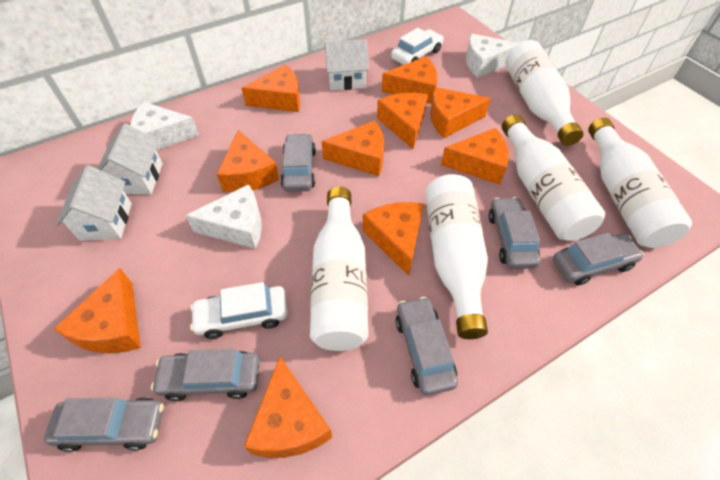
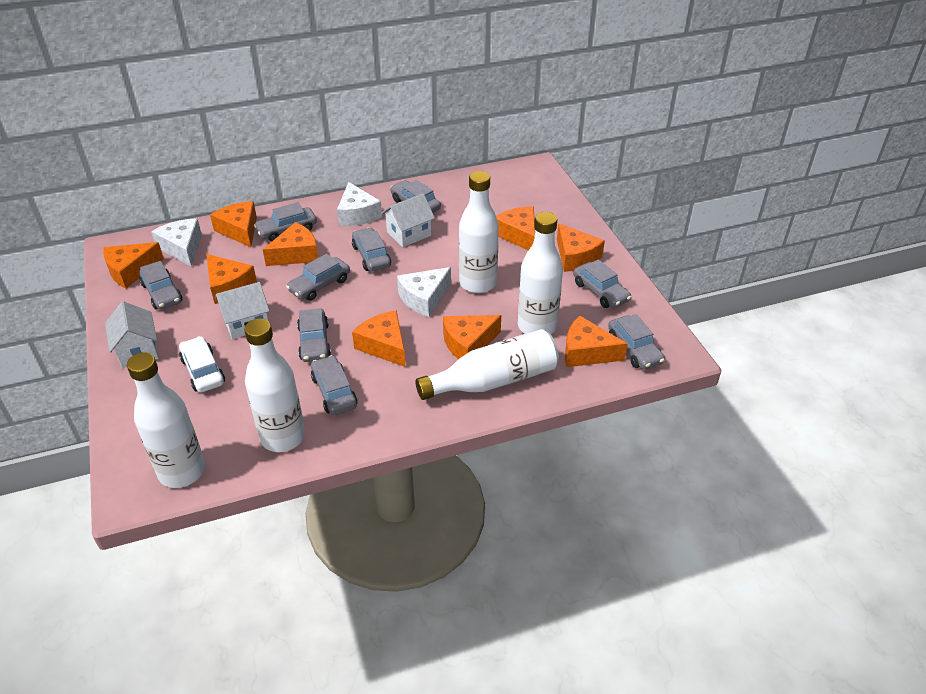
grey car: [44,397,164,452] [151,349,260,401] [280,133,316,192] [396,297,458,395] [488,197,541,269] [553,232,644,285] = 6 -> [139,261,182,310] [254,202,317,241] [286,254,350,301] [297,308,331,362] [311,355,358,415] [352,227,391,272] [390,180,441,213] [573,259,631,308] [608,314,665,369] = 9
orange cheese: [54,268,141,353] [217,130,279,192] [242,65,300,112] [244,357,332,458] [322,120,384,176] [363,202,424,276] [377,93,428,149] [382,57,437,104] [430,87,491,138] [441,128,509,185] = 10 -> [103,242,164,288] [206,254,257,304] [210,201,257,247] [263,222,318,266] [352,310,406,367] [443,315,501,359] [496,206,535,250] [557,223,605,272] [565,316,627,367] = 9
white car: [190,282,288,339] [391,28,444,65] = 2 -> [179,336,225,393] = 1

